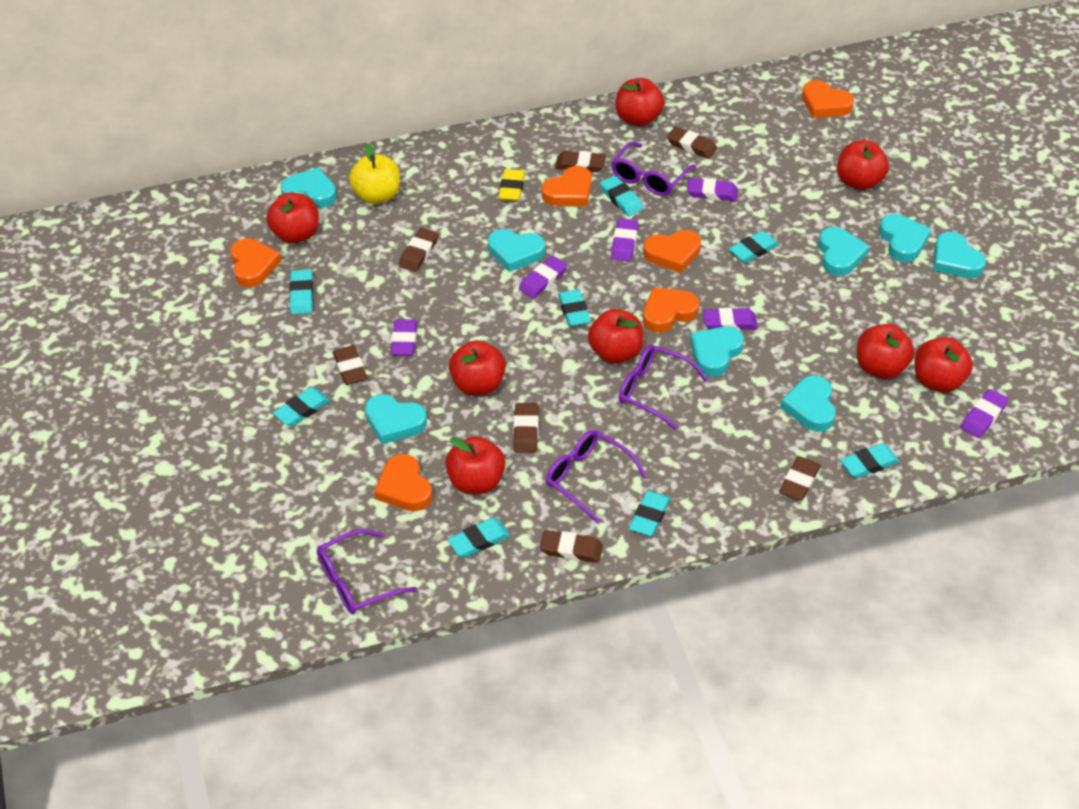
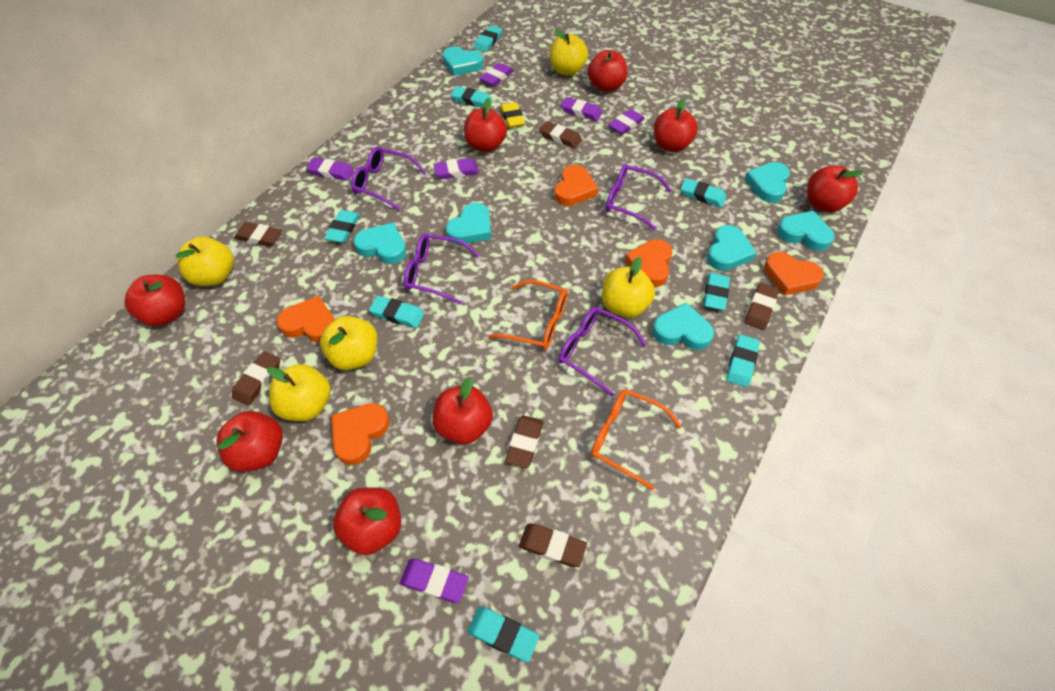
brown eraser: [333,345,367,385] [399,228,438,272] [513,403,538,453] [540,530,603,563] [555,151,606,172] [667,126,717,159] [779,456,821,501] = 7 -> [232,351,280,406] [234,222,282,247] [505,415,543,468] [519,524,587,567] [539,121,582,148] [745,283,779,330] = 6
orange glasses: none = 0 -> [489,280,568,350] [591,389,682,490] = 2
orange heart: [230,238,281,287] [374,454,433,511] [542,166,592,206] [643,230,701,273] [643,287,699,332] [802,80,854,118] = 6 -> [277,296,335,343] [331,403,389,465] [554,165,598,206] [625,239,673,287] [764,252,824,296] = 5
turquoise heart: [280,167,337,208] [365,394,427,444] [488,229,545,272] [690,326,744,376] [780,375,836,432] [818,227,869,276] [879,214,931,262] [933,232,986,278] = 8 -> [354,223,406,264] [443,47,484,76] [446,203,491,244] [652,303,714,350] [707,225,757,271] [745,162,790,203] [777,211,835,251] = 7
yellow apple: [349,143,400,204] = 1 -> [175,236,234,286] [267,364,331,421] [320,316,377,370] [549,29,588,76] [602,257,655,318] = 5

